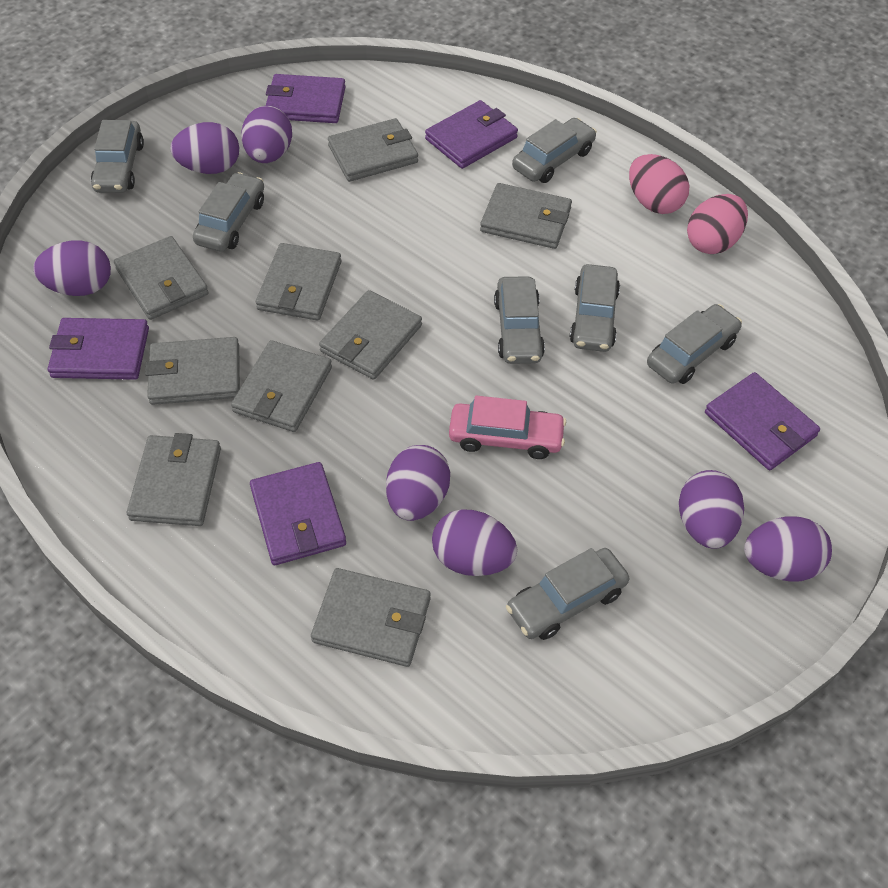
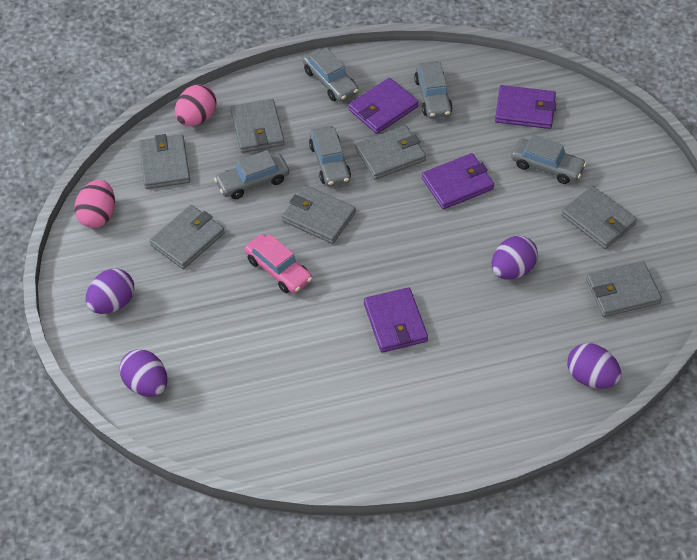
grey car: [91,120,144,193] [193,172,264,252] [494,276,545,364] [506,548,629,640] [512,118,597,183] [570,264,620,352] [647,304,742,384] = 7 -> [214,150,289,199] [303,47,358,102] [309,126,351,187] [414,61,453,118] [511,135,586,184] = 5
grey wallet: [114,236,209,320] [127,433,221,526] [145,337,240,405] [231,340,332,432] [256,243,341,321] [311,568,431,667] [319,290,422,380] [328,118,418,182] [480,183,572,249] = 9 -> [139,134,190,189] [150,205,225,269] [230,99,285,153] [282,185,356,244] [355,125,426,180] [561,186,637,249] [586,261,662,317] = 7
purple egg: [34,240,111,296] [170,122,239,174] [241,106,292,163] [386,445,450,521] [432,509,517,576] [679,470,744,549] [744,517,832,582] = 7 -> [86,268,134,314] [119,349,167,397] [491,236,538,279] [567,343,621,389] = 4
purple wallet: [48,318,149,380] [250,462,346,565] [266,74,345,123] [425,100,518,169] [705,372,820,470] = 5 -> [348,78,418,134] [364,287,428,353] [422,153,494,209] [495,85,556,129] = 4

